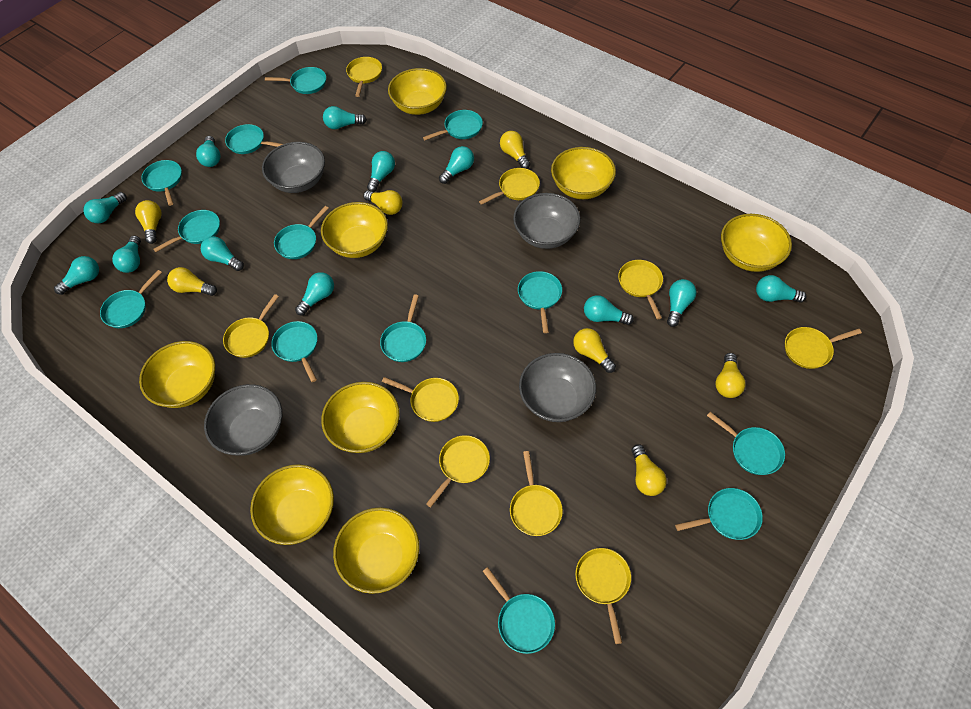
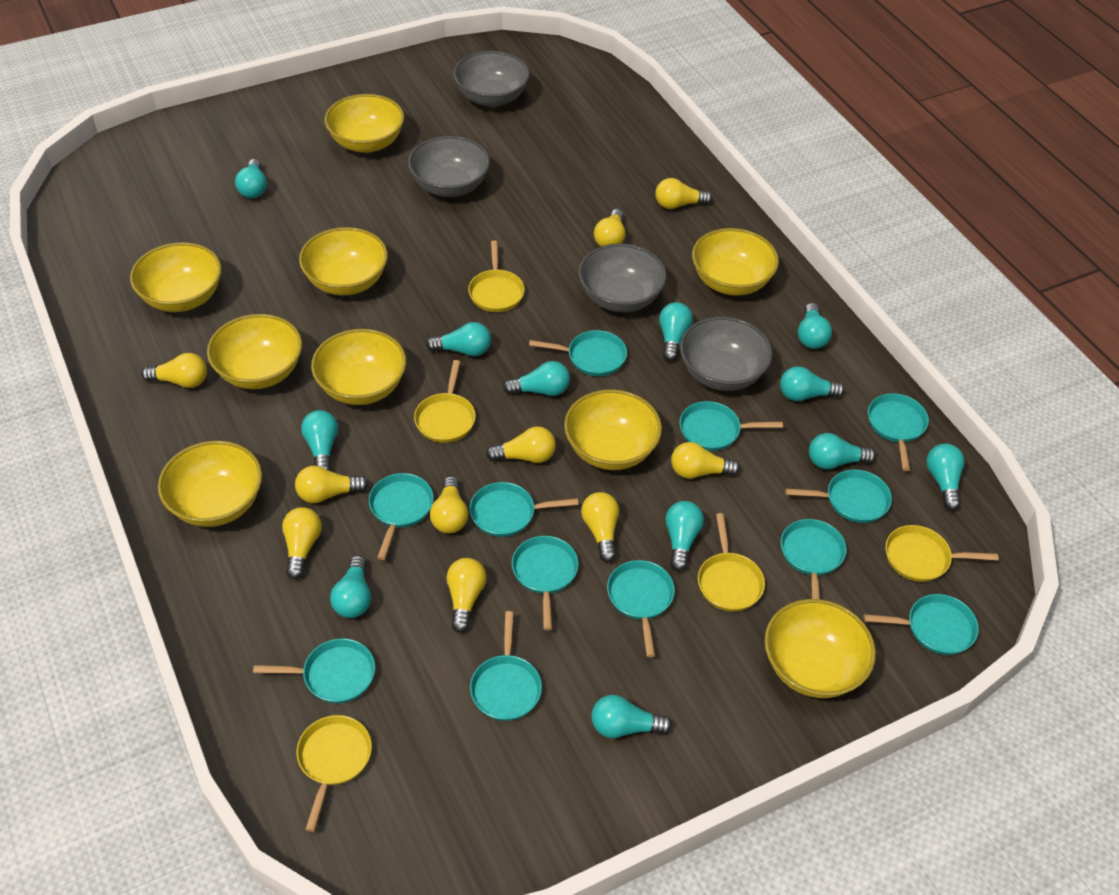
turquoise pan: [100,270,162,328] [141,160,182,206] [153,210,220,252] [225,124,283,154] [265,67,326,94] [271,321,318,382] [274,206,329,259] [380,294,426,362] [423,110,483,140] [483,567,555,654] [518,271,562,333] [675,488,763,540] [707,412,785,475] = 13 -> [253,638,375,703] [369,473,434,560] [469,482,578,537] [470,611,542,721] [512,536,579,630] [529,330,627,376] [607,560,675,657] [679,401,783,451] [781,519,847,599] [785,469,892,523] [863,594,979,655] [868,393,929,471] = 12
yellow bowl: [139,341,215,408] [250,464,334,545] [321,202,388,258] [321,382,399,453] [333,507,419,594] [388,68,447,115] [551,147,616,199] [721,214,792,272] = 8 -> [130,242,222,312] [158,441,262,527] [207,314,302,389] [299,227,388,295] [311,329,406,405] [325,94,404,153] [564,389,662,470] [692,228,779,296] [764,599,876,698] = 9
yellow light bulb: [135,200,162,244] [167,267,217,296] [363,190,402,215] [500,131,530,169] [573,328,616,373] [631,444,667,496] [716,353,746,398] = 7 -> [141,353,207,388] [282,507,322,579] [295,466,369,503] [430,476,468,533] [447,558,486,633] [486,426,556,463] [581,492,619,562] [594,209,625,247] [655,178,712,209] [671,442,740,479] = 10
yellow pan: [223,294,279,358] [346,57,382,97] [382,377,459,422] [426,435,490,507] [479,168,540,205] [510,451,563,536] [575,548,631,644] [618,260,663,319] [785,327,862,369] = 9 -> [297,715,372,832] [414,360,476,443] [468,241,525,312] [698,513,765,612] [885,525,999,582] = 5

